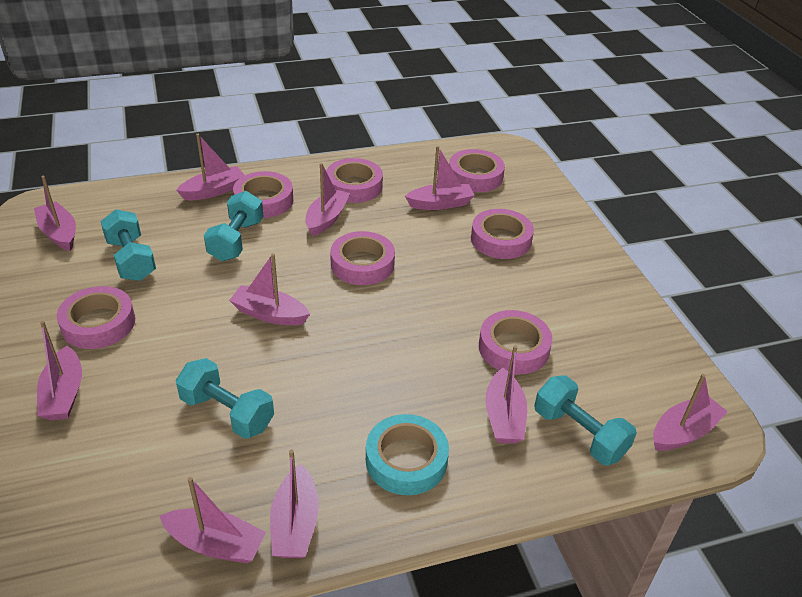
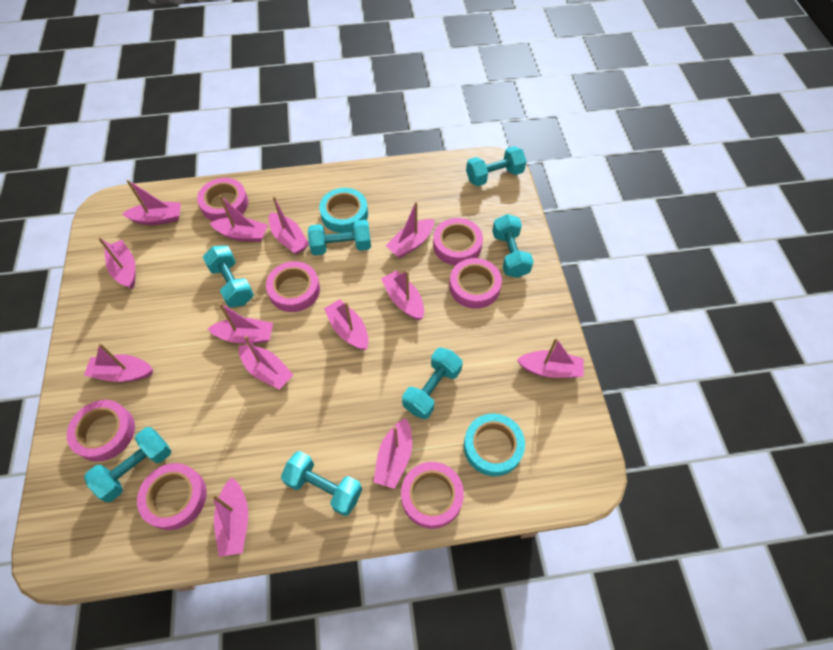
pink boat: [34,176,76,251] [37,321,82,420] [160,477,266,563] [176,134,245,201] [229,253,310,325] [270,450,319,558] [305,163,350,236] [405,146,475,210] [485,345,527,444] [653,374,728,451] = 10 -> [84,343,153,382] [98,237,135,289] [122,180,181,225] [208,303,273,344] [210,195,268,242] [211,477,248,557] [239,336,293,390] [269,196,309,255] [324,299,368,350] [374,418,412,489] [381,270,424,320] [386,201,434,258] [517,338,584,378] = 13
turquoise dumbbell: [100,209,156,281] [176,358,274,439] [204,191,264,261] [534,375,637,465] = 4 -> [84,427,171,502] [203,245,254,307] [281,451,362,516] [308,220,371,256] [402,347,463,419] [466,146,527,186] [492,214,534,278] = 7
turquoise tape: [366,414,449,495] = 1 -> [319,188,368,233] [464,413,525,476] = 2

